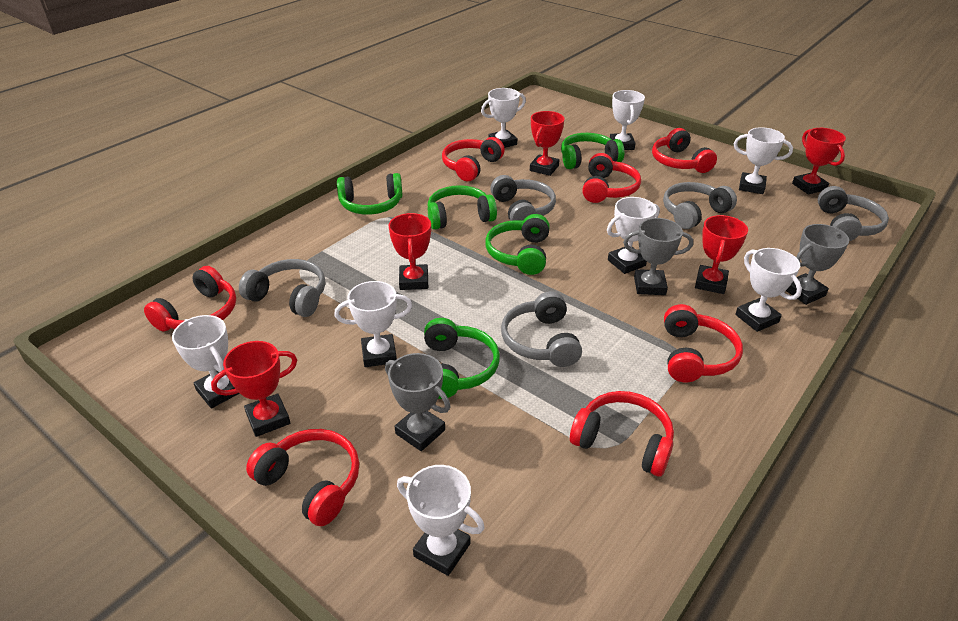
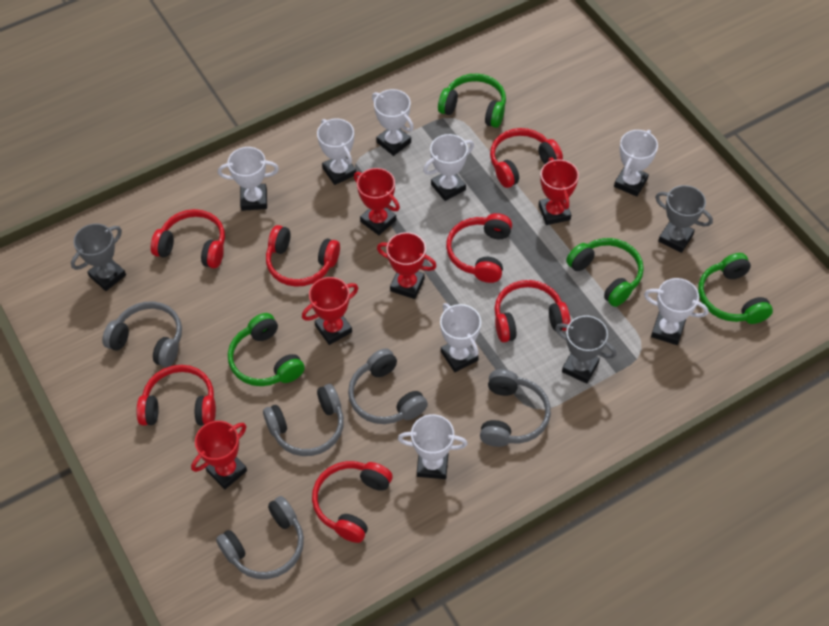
green headphones: [337,173,403,215] [424,318,500,399] [428,185,497,230] [485,214,550,275] [561,133,624,169] = 5 -> [228,313,305,386] [438,74,506,128] [566,238,644,307] [698,253,773,324] = 4

